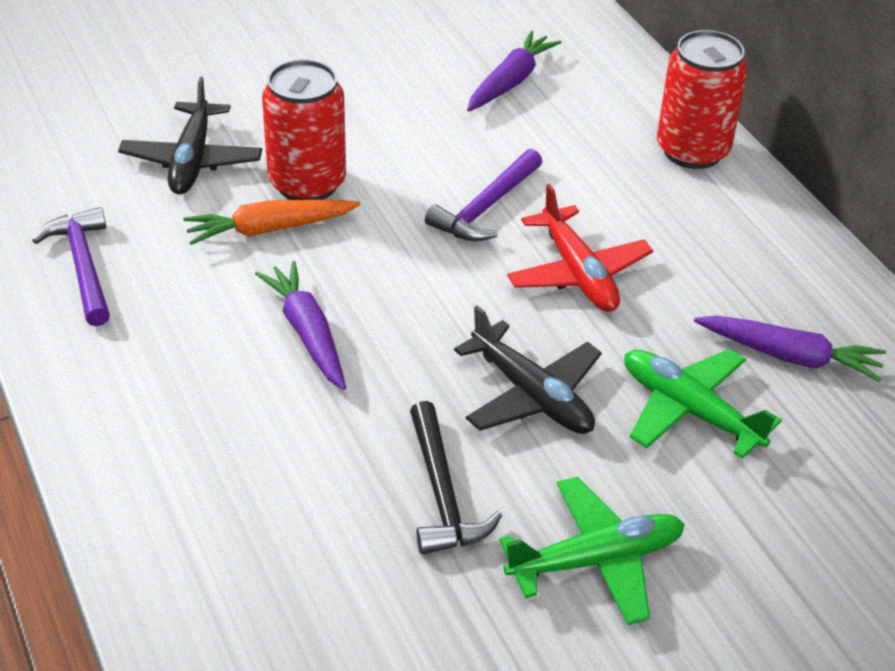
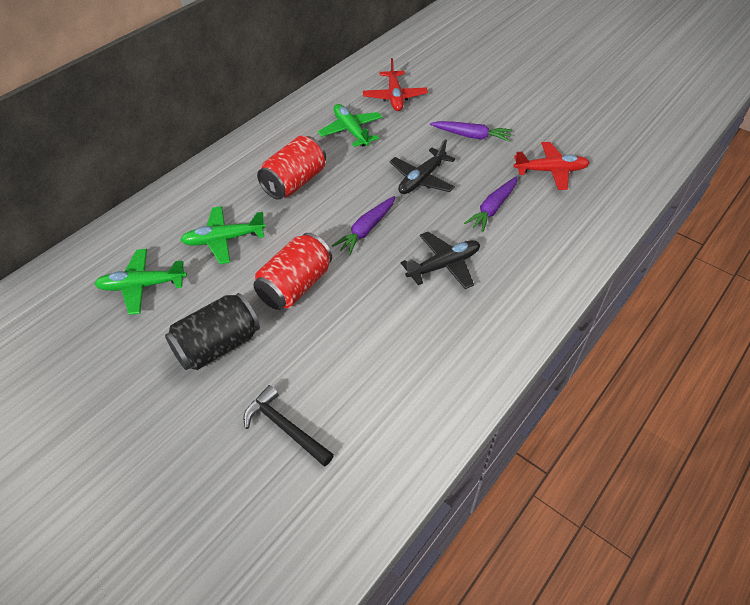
black can: none = 0 -> [165,293,260,370] = 1
green plane: [499,477,685,625] [624,349,782,459] = 2 -> [95,249,187,315] [181,206,266,264] [318,104,383,147] = 3
orange carrot: [183,200,361,245] = 1 -> none = 0
purple hammer: [32,207,110,326] [425,149,542,241] = 2 -> none = 0
red plane: [507,184,653,312] = 1 -> [363,58,428,111] [514,142,590,190] = 2

